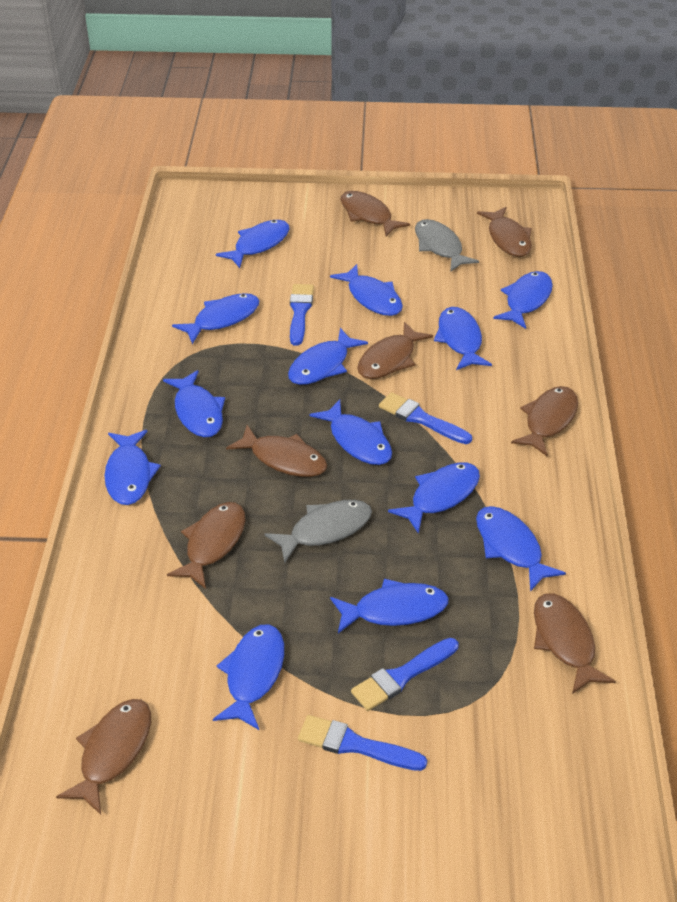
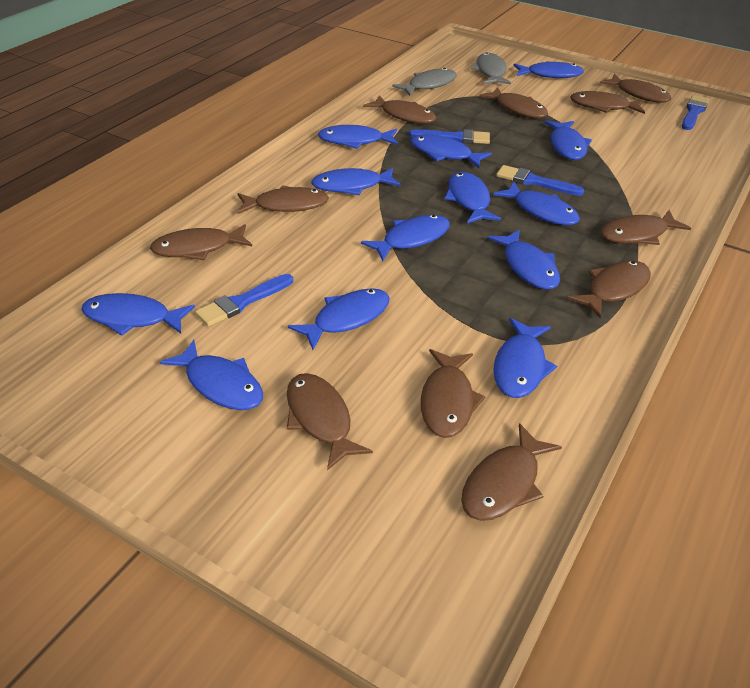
brown fish: [56,699,151,815] [167,502,245,589] [226,425,327,477] [340,191,410,237] [357,322,433,379] [477,207,532,257] [511,386,578,456] [534,594,616,694] = 8 -> [150,224,252,260] [237,185,329,214] [287,373,373,470] [363,95,436,124] [421,349,486,438] [461,423,562,521] [479,87,548,118] [567,261,651,318] [570,91,645,114] [600,74,671,102] [600,210,691,245] = 11

